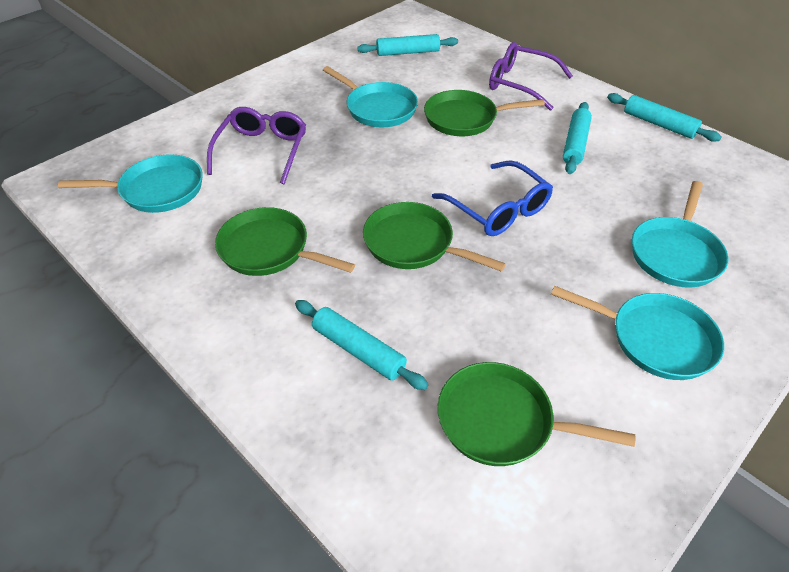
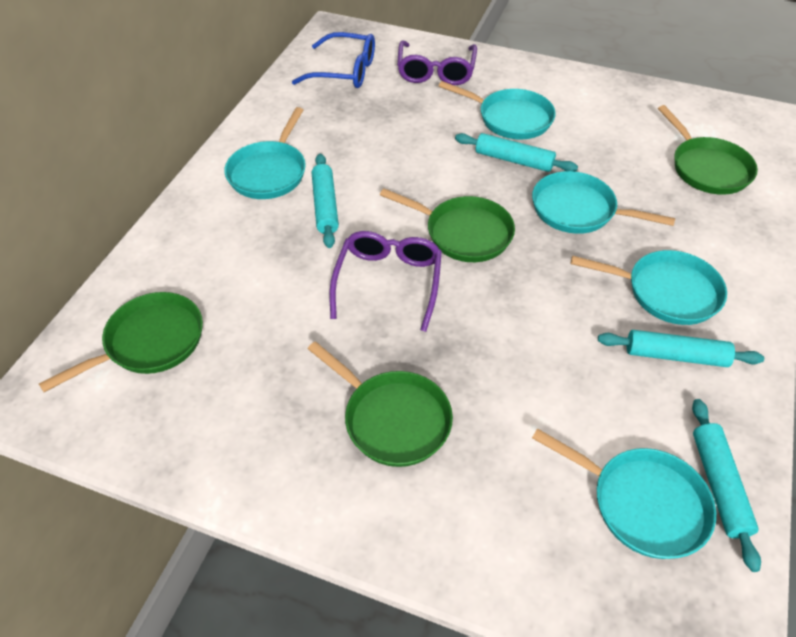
turquoise pan: [58,154,203,213] [323,66,418,127] [551,286,724,380] [632,181,729,288] = 4 -> [224,107,306,199] [439,81,556,140] [532,171,676,234] [532,428,716,559] [571,250,727,325] = 5

